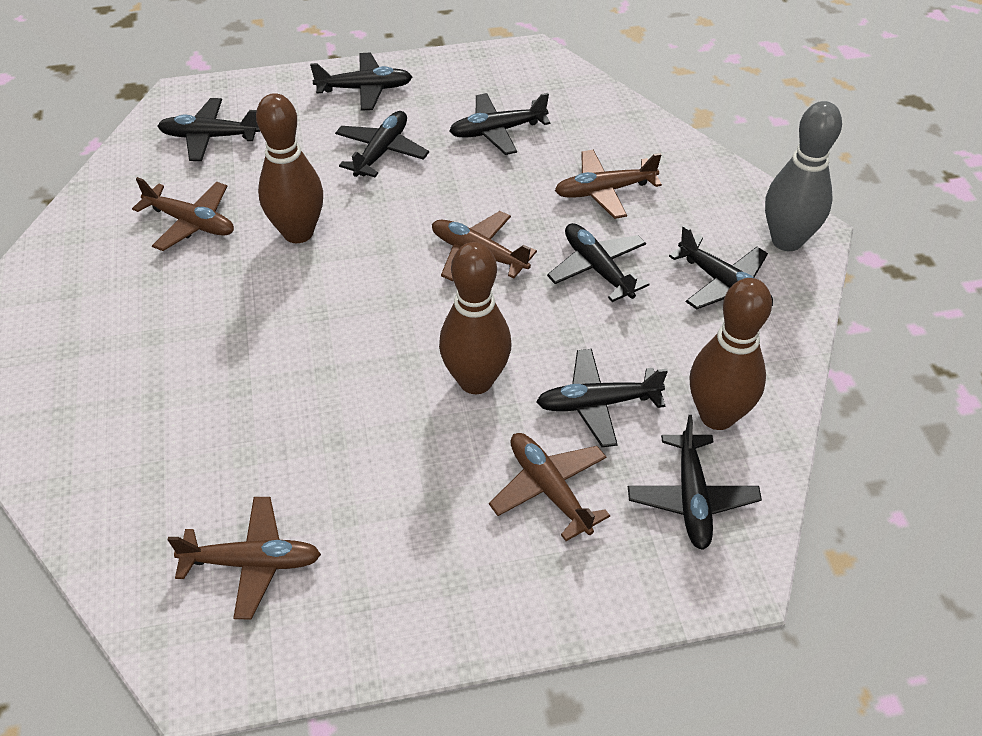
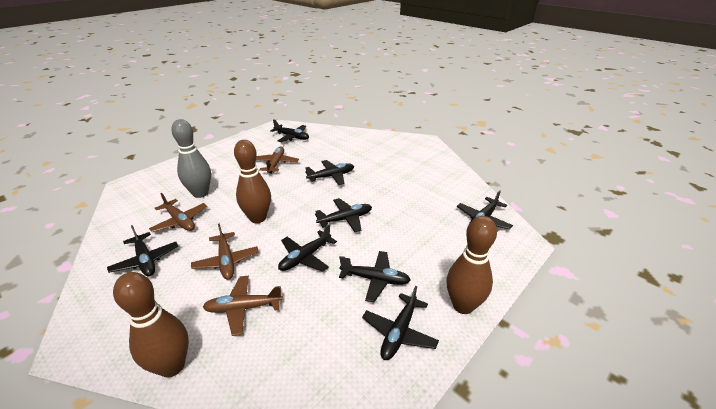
brown plane: [132,177,234,251] [168,497,321,619] [432,211,537,281] [489,433,610,541] [555,150,662,219] = 5 -> [149,193,207,232] [191,223,259,280] [203,276,283,336] [256,147,299,174] = 4

